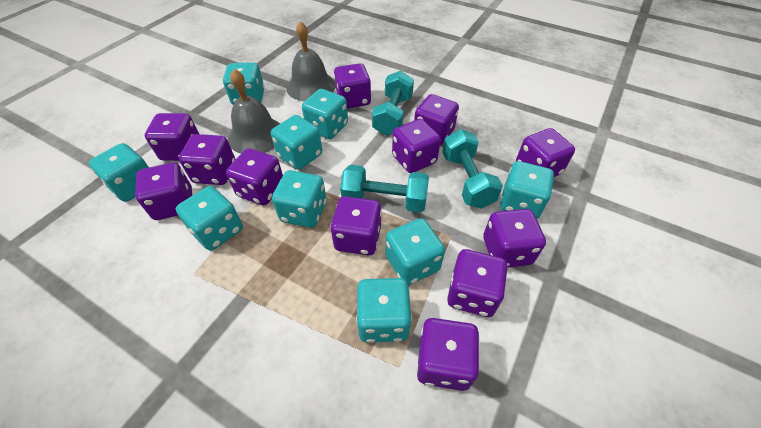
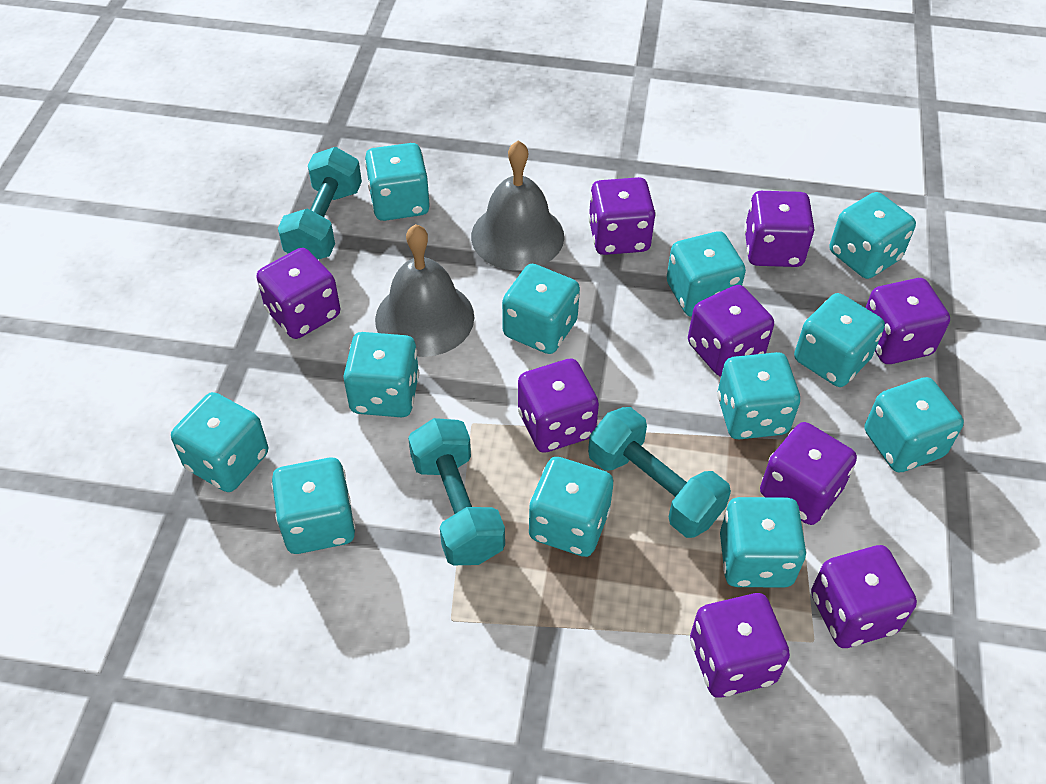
purple dice: [135,163,192,220] [145,113,199,161] [179,134,236,185] [226,148,283,205] [331,196,382,255] [334,63,371,108] [392,119,441,173] [414,94,459,145] [416,318,479,391] [447,249,508,317] [483,209,546,268] [516,128,575,177] = 12 -> [256,248,340,339] [518,358,599,453] [588,177,656,255] [688,285,774,377] [690,593,790,698] [744,191,814,267] [760,422,857,525] [811,545,917,648] [865,278,950,364] = 9
turquoise dice: [89,143,149,202] [176,186,243,251] [223,62,265,105] [271,115,322,170] [272,170,327,228] [302,89,348,139] [356,278,412,343] [386,218,445,285] [500,161,554,219] = 9 -> [171,392,268,492] [272,457,355,554] [343,332,419,417] [365,143,430,221] [502,264,580,354] [529,457,613,557] [667,231,746,317] [717,352,800,439] [720,497,806,588] [794,293,885,387] [830,192,916,279] [865,377,964,472] = 12

